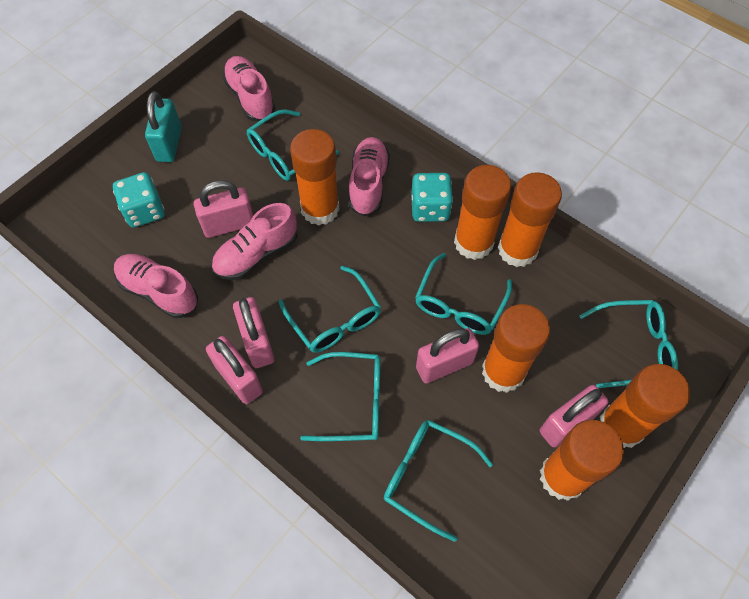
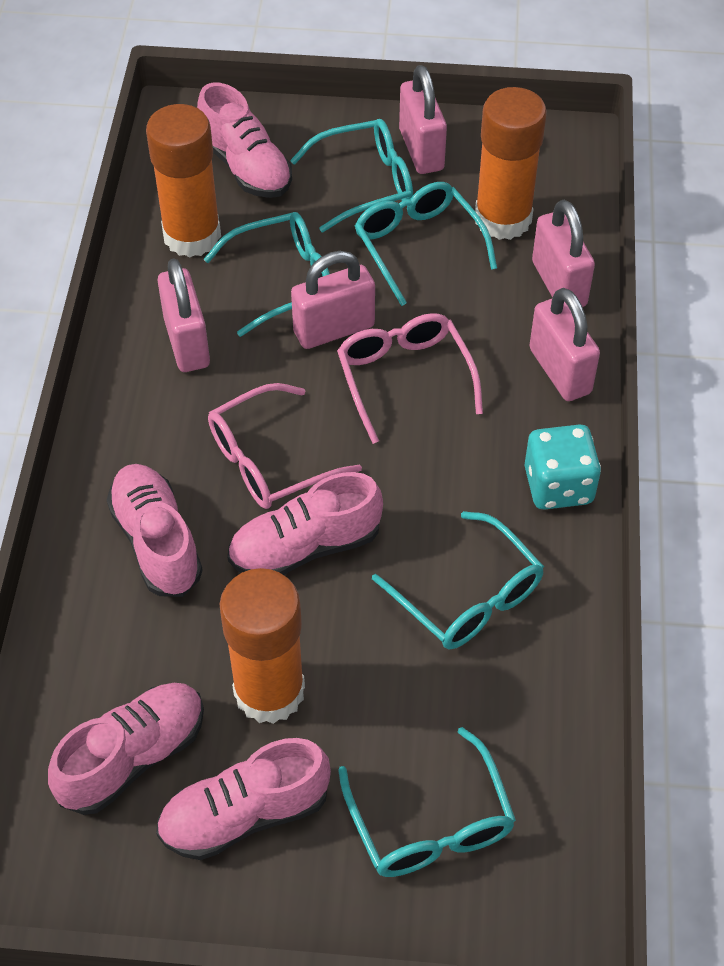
orange glue stick: [290,129,340,225] [454,165,511,260] [482,304,550,393] [498,172,562,267] [540,420,624,501] [600,364,690,448] = 6 -> [146,104,221,257] [220,568,305,724] [475,87,547,240] = 3
pink glasses: none = 0 -> [208,383,362,509] [337,313,483,444] = 2
pink shoe: [114,254,198,318] [211,203,298,280] [222,56,275,121] [348,137,390,216] = 4 -> [48,683,204,815] [107,464,203,597] [156,738,331,860] [197,83,292,198] [227,472,383,575] = 5
turquoise dice: [113,172,165,227] [411,173,453,222] = 2 -> [525,424,601,510] = 1
turquoise glasses: [247,109,339,181] [279,266,381,353] [300,352,381,441] [384,420,493,542] [415,253,512,335] [579,300,678,388] = 6 -> [204,212,330,337] [290,119,413,232] [338,727,516,877] [355,182,497,306] [372,511,544,649] = 5
turquoise padlock: [145,91,182,162] = 1 -> none = 0

